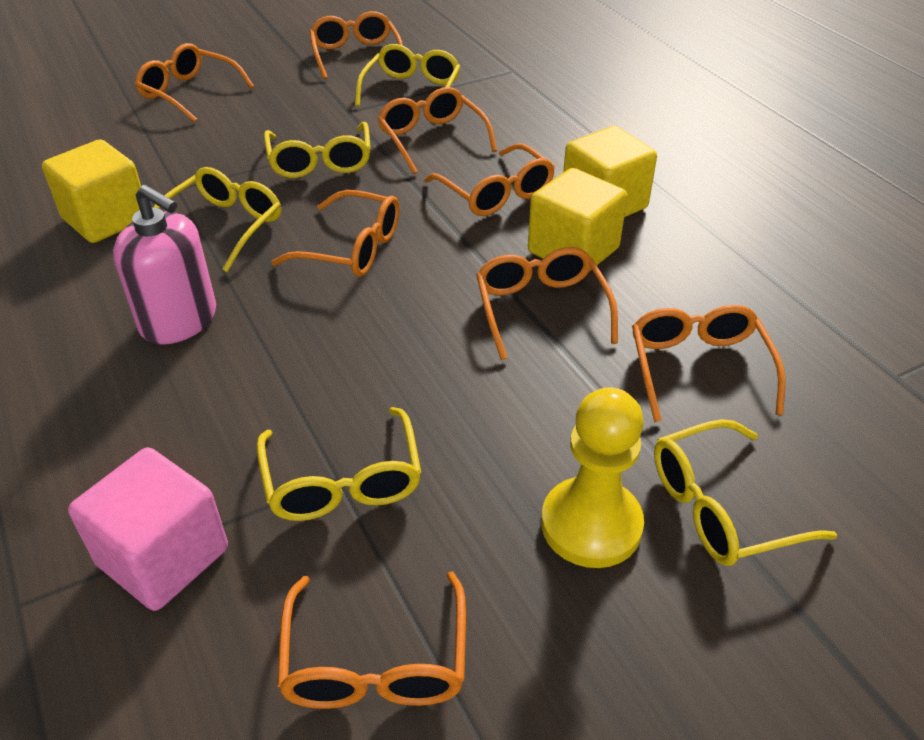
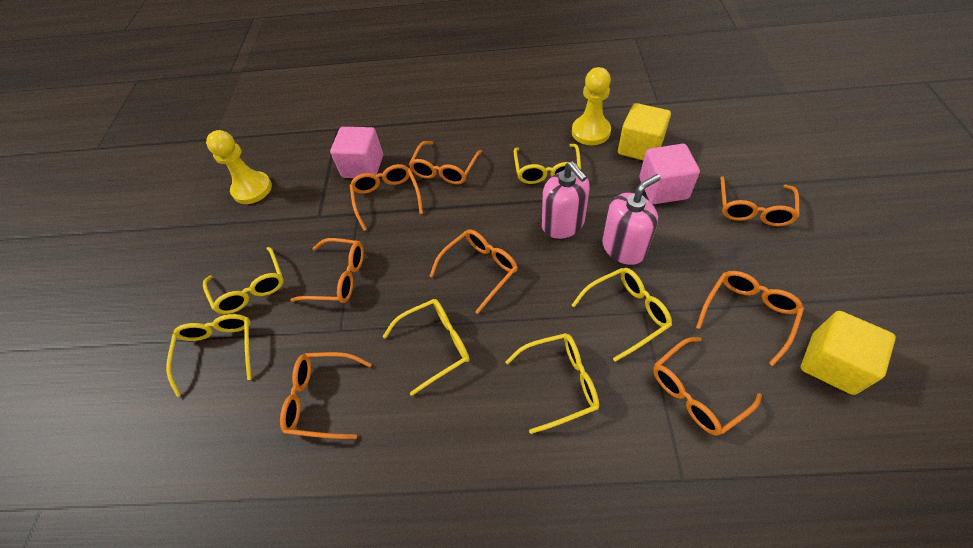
pink cube: [68,447,228,611] = 1 -> [330,127,383,178] [639,144,700,204] = 2
pink soap dispenser: [113,185,216,345] = 1 -> [542,161,590,239] [602,174,661,265] = 2
yellow cube: [42,139,141,243] [528,168,627,272] [563,126,657,217] = 3 -> [618,103,671,160] [801,311,896,395] = 2
yellow glasses: [153,167,281,272] [256,407,421,521] [264,122,371,178] [355,44,461,107] [654,419,837,566] = 5 -> [166,314,252,397] [203,247,284,314] [383,299,470,396] [505,333,599,434] [514,144,581,184] [572,268,672,362] = 6
yellow pawn: [541,387,644,568] = 1 -> [206,130,272,204] [572,67,611,145] = 2

